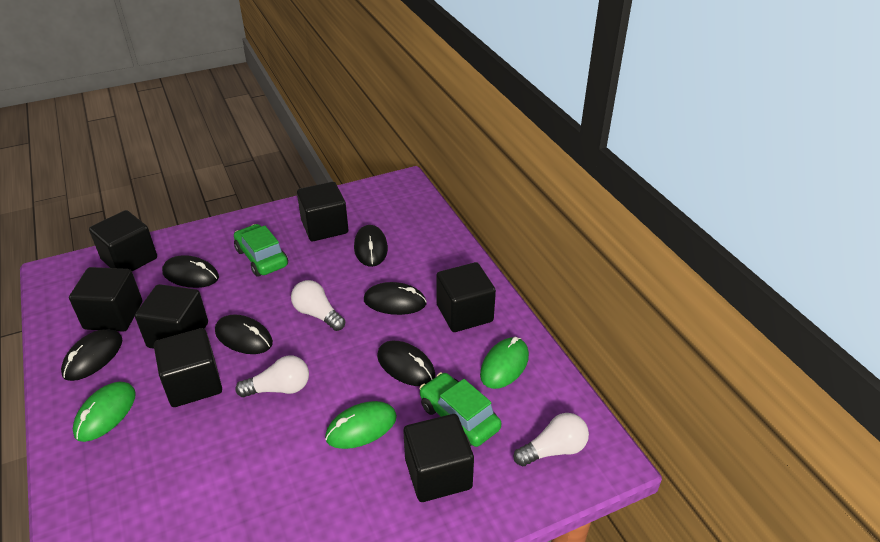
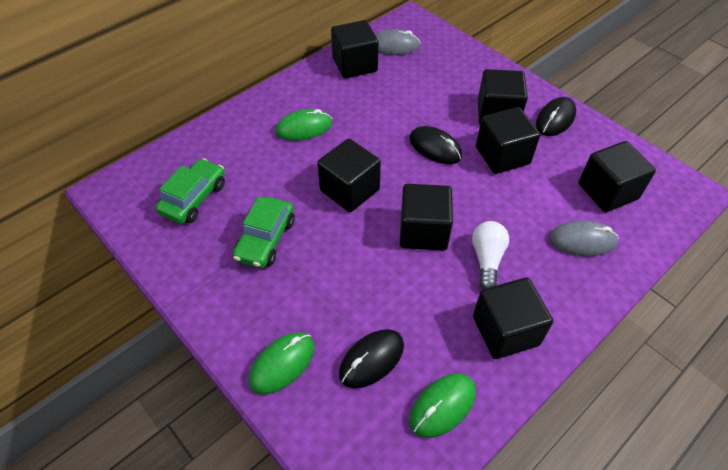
black mouse: [61,329,122,381] [162,255,219,288] [215,315,273,354] [354,225,388,267] [364,282,427,315] [377,341,436,386] = 6 -> [339,329,404,388] [409,126,462,164] [536,97,576,136] = 3
grey mouse: none = 0 -> [375,29,420,55] [549,220,619,256] = 2
white light bulb: [235,355,309,397] [291,280,345,331] [514,413,589,466] = 3 -> [472,221,509,289] = 1

